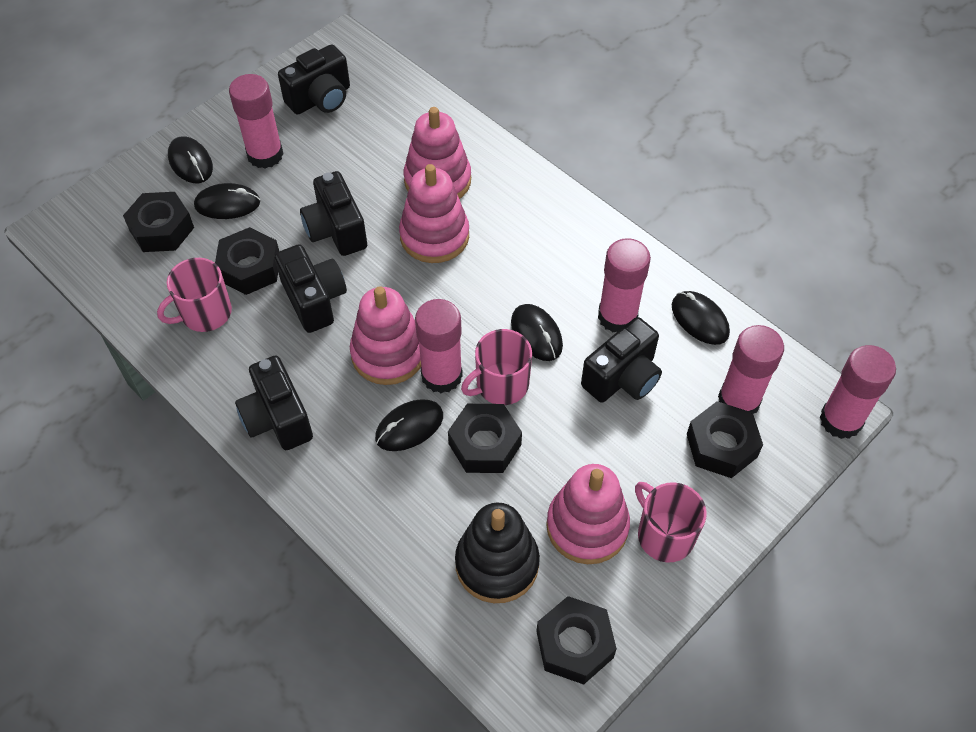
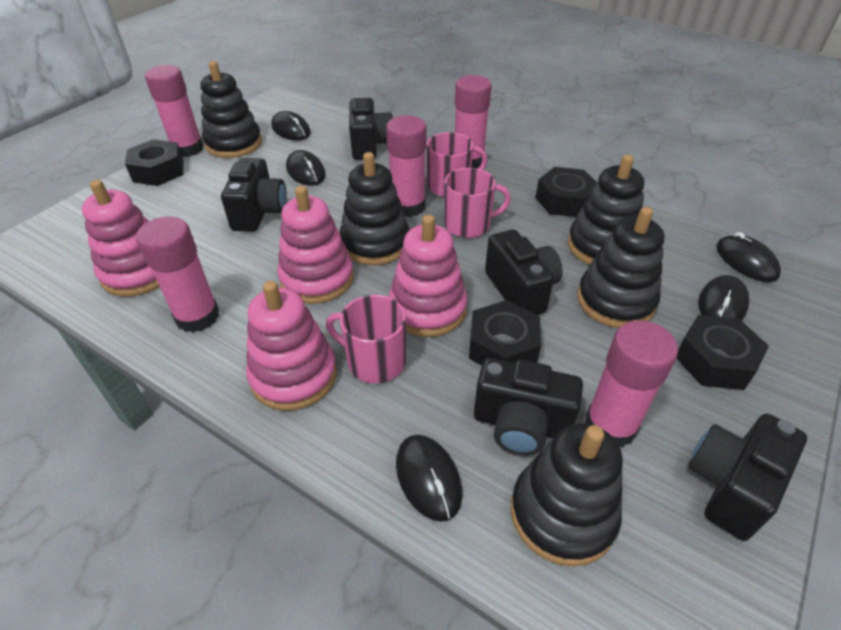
black nut: [123,192,194,252] [215,227,279,295] [448,404,522,473] [536,596,617,685] [687,401,763,478] = 5 -> [125,139,183,186] [469,300,541,366] [535,167,597,217] [676,315,769,390] = 4
black stacking toy: [455,503,540,603] = 1 -> [200,61,262,158] [340,152,409,265] [511,423,623,566] [568,155,644,265] [577,207,664,328] = 5

